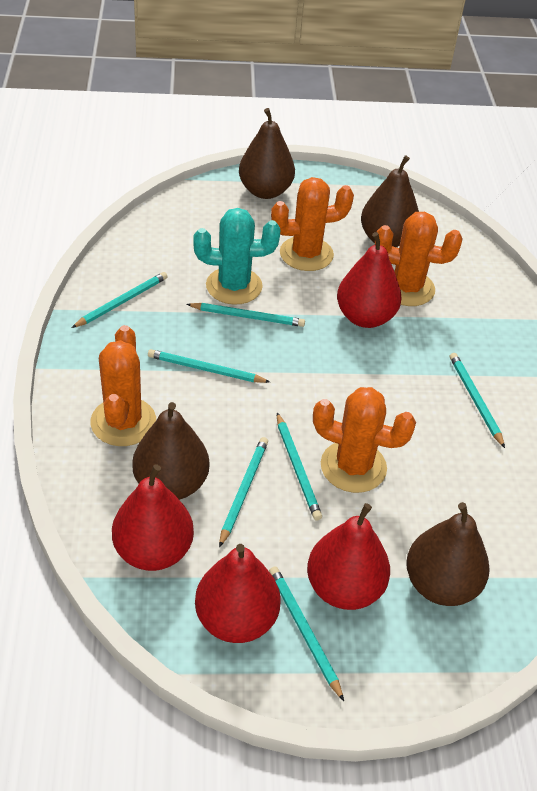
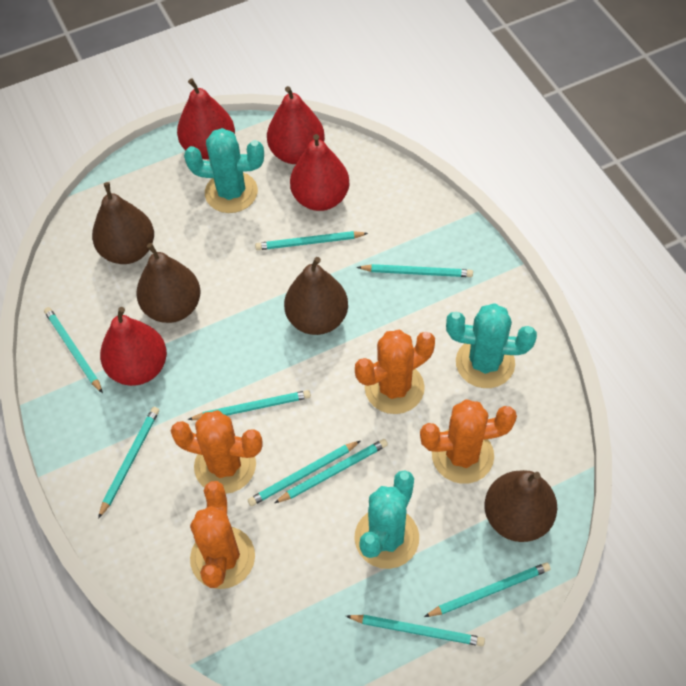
turquoise cactus: [193,208,280,305] = 1 -> [184,128,264,213] [354,470,419,569] [446,303,537,388] = 3
turquoise pencil: [72,272,168,328] [148,349,270,383] [187,303,305,327] [219,437,268,547] [269,566,344,701] [277,413,322,521] [450,353,505,448] = 7 -> [44,307,103,393] [98,407,159,519] [188,390,311,420] [248,441,360,506] [255,231,368,250] [275,439,388,503] [346,615,485,646] [357,264,473,277] [424,562,550,617] = 9

